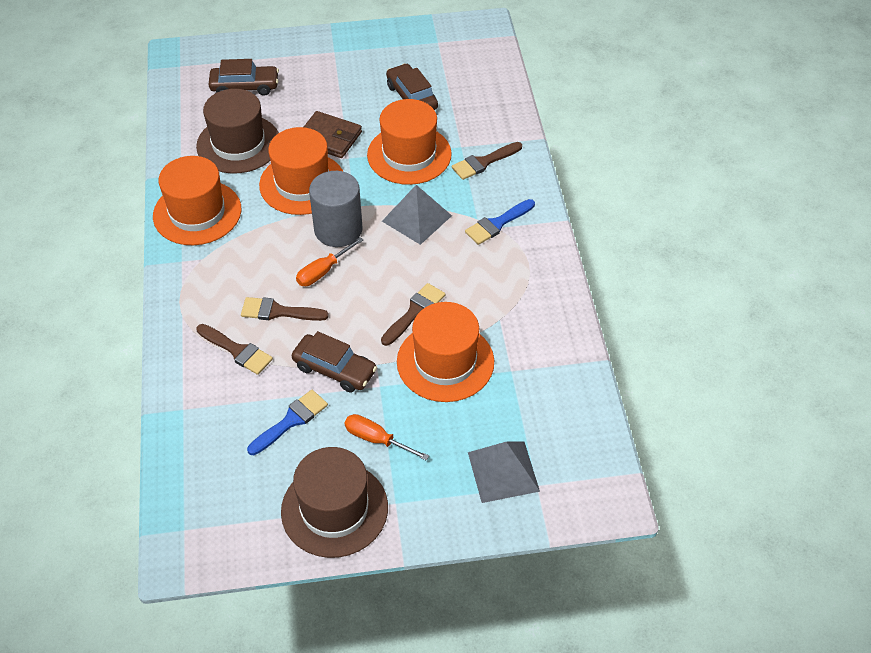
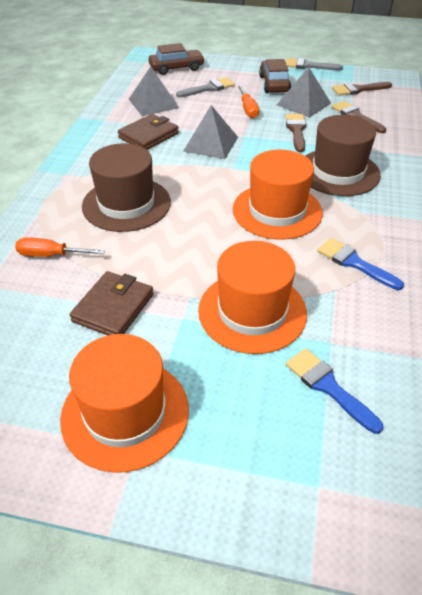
brown brush: [196,324,273,375] [241,297,329,321] [381,283,445,346] [452,142,522,180] = 4 -> [286,114,306,152] [332,82,392,96] [332,101,386,133] = 3
brown car: [208,59,279,96] [292,331,377,392] [386,63,438,110] = 3 -> [148,43,205,75] [259,59,291,93] = 2
brown wallet: [304,111,362,158] = 1 -> [70,271,154,335] [118,114,179,150] = 2
grey brush: none = 0 -> [176,77,235,97] [285,58,343,70] = 2
grey cylinder: [309,171,362,247] = 1 -> none = 0
grey pyramid: [382,185,452,245] [468,442,540,503] = 2 -> [129,66,179,116] [183,105,238,159] [277,67,331,118] = 3
orange hat: [153,156,241,245] [259,127,343,215] [367,99,452,185] [397,302,494,402] = 4 -> [60,334,189,473] [198,241,307,354] [233,150,323,240] = 3

